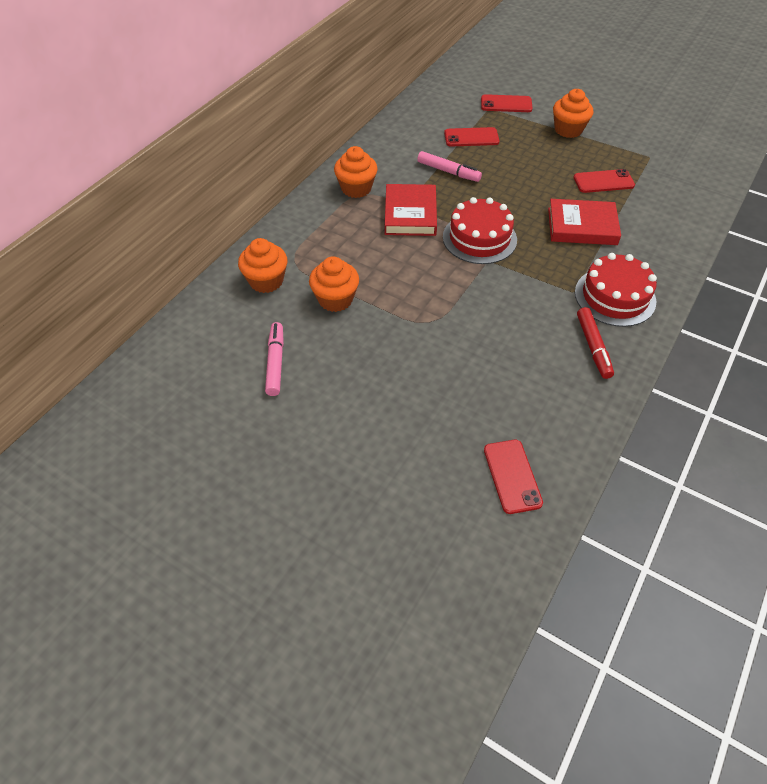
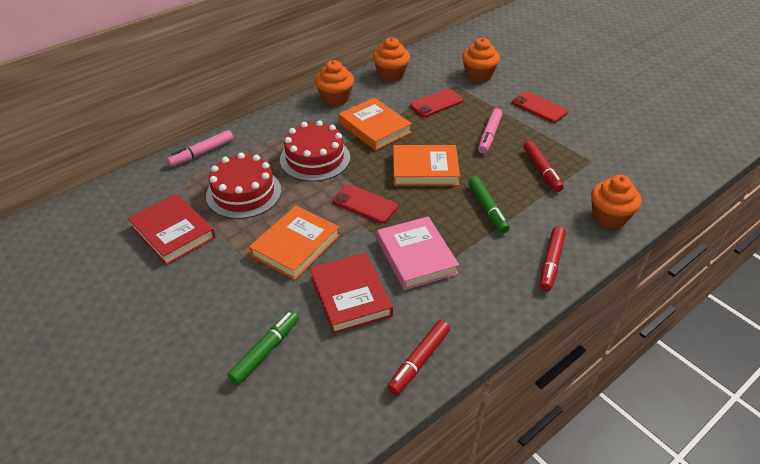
green marker: none = 0 -> [227,311,299,385] [468,176,510,233] = 2
orange book: none = 0 -> [249,206,340,280] [338,98,412,151] [393,145,460,186] = 3
pink book: none = 0 -> [377,216,459,290] = 1
red marker: [577,307,614,379] = 1 -> [387,320,450,395] [523,141,564,192] [540,226,566,291] = 3
red phone: [444,127,499,147] [481,94,532,112] [484,440,543,514] [574,169,635,193] = 4 -> [333,184,398,223] [410,88,464,117] [512,91,568,123] = 3

